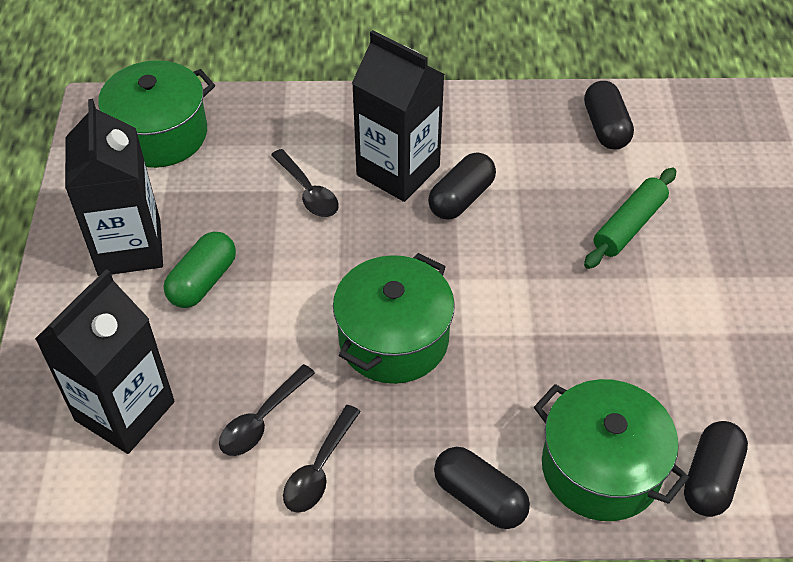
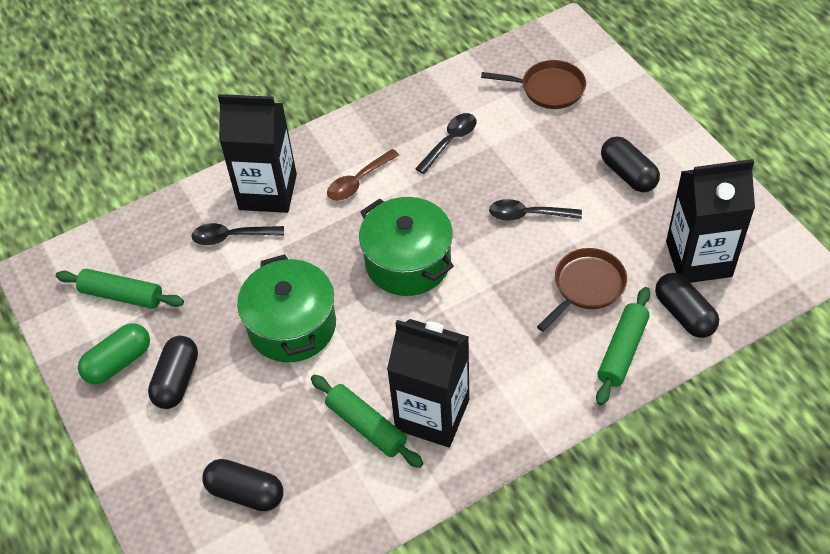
brown pan: none = 0 -> [481,60,586,109] [537,248,627,332] = 2
brown spoon: none = 0 -> [327,149,399,201] = 1
green pot: [98,60,215,168] [333,253,455,384] [534,379,689,521] = 3 -> [237,254,336,362] [359,197,454,296] = 2
green rolling pin: [584,168,676,269] = 1 -> [56,269,184,309] [311,375,423,468] [596,287,650,405] = 3

